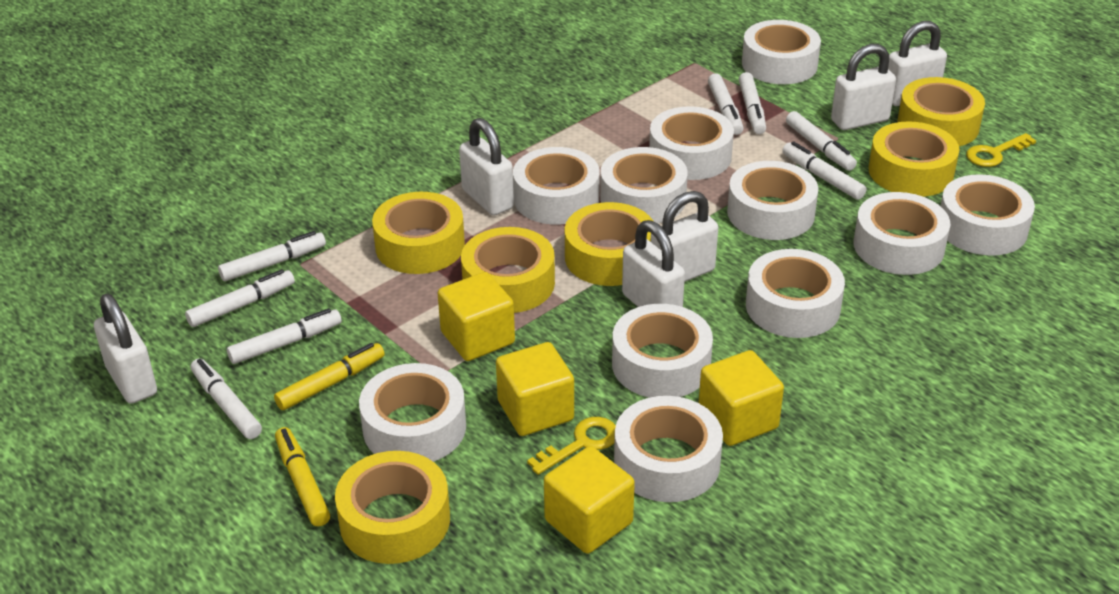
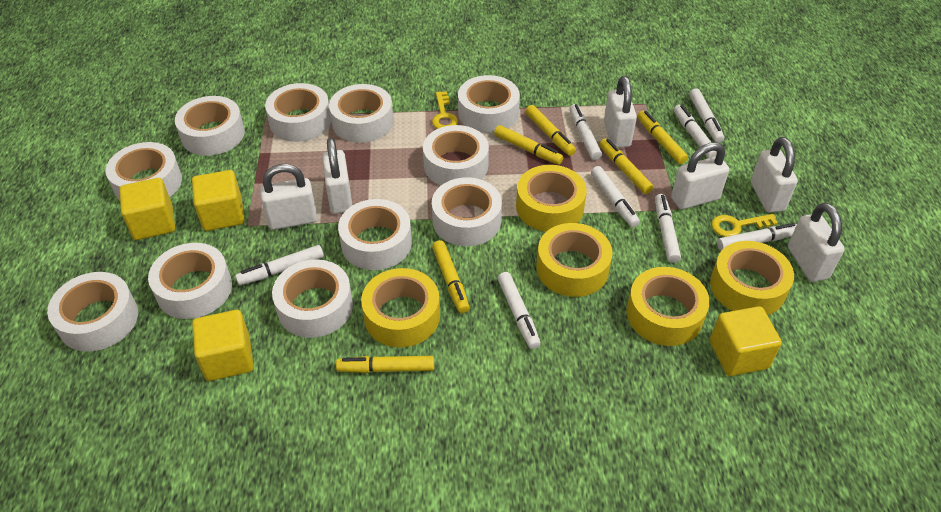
yellow marker: [274,343,385,410] [275,427,330,527] = 2 -> [336,356,434,373] [432,240,470,313] [494,125,564,165] [525,105,576,156] [599,139,653,194] [637,111,688,164] = 6
yellow tape: [335,451,450,564] [372,192,465,274] [461,227,555,313] [565,202,653,286] [868,121,959,197] [897,77,985,146] = 6 -> [361,268,440,348] [516,165,587,232] [536,223,613,297] [627,267,710,346] [710,241,794,315] = 5

